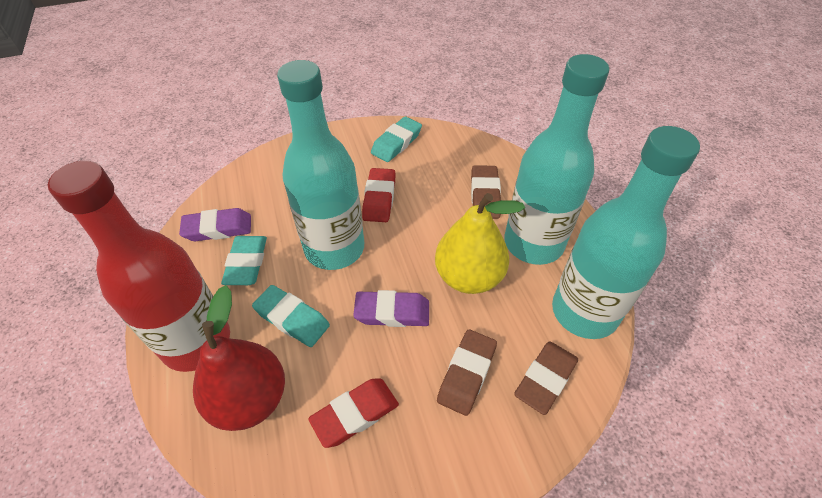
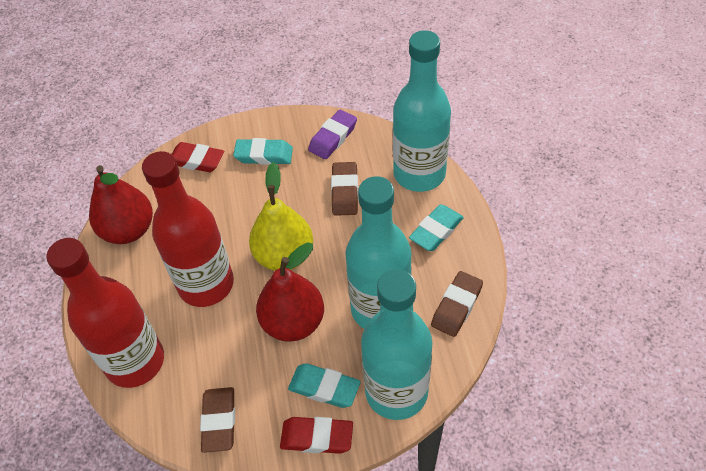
purple eraser: [179,208,251,241] [353,290,429,327] = 2 -> [308,110,357,159] = 1
red bottle: [48,161,230,372] = 1 -> [47,238,164,388] [142,151,234,307] = 2
red pear: [193,285,285,431] = 1 -> [89,165,153,244] [256,242,324,342] = 2

